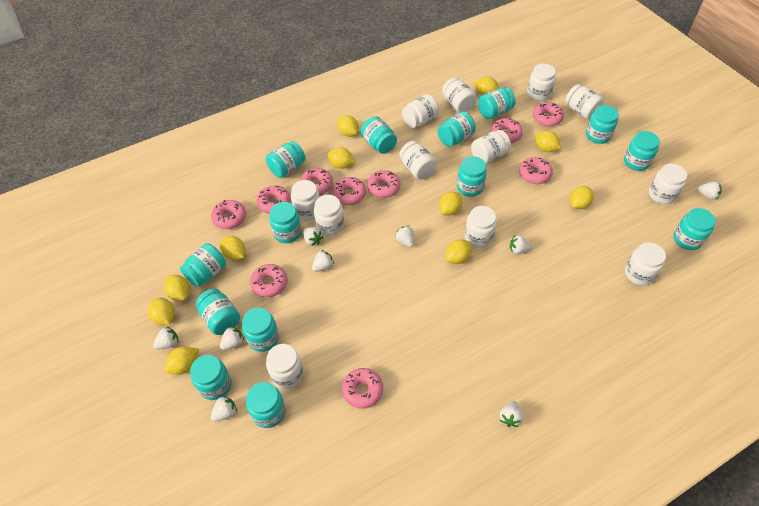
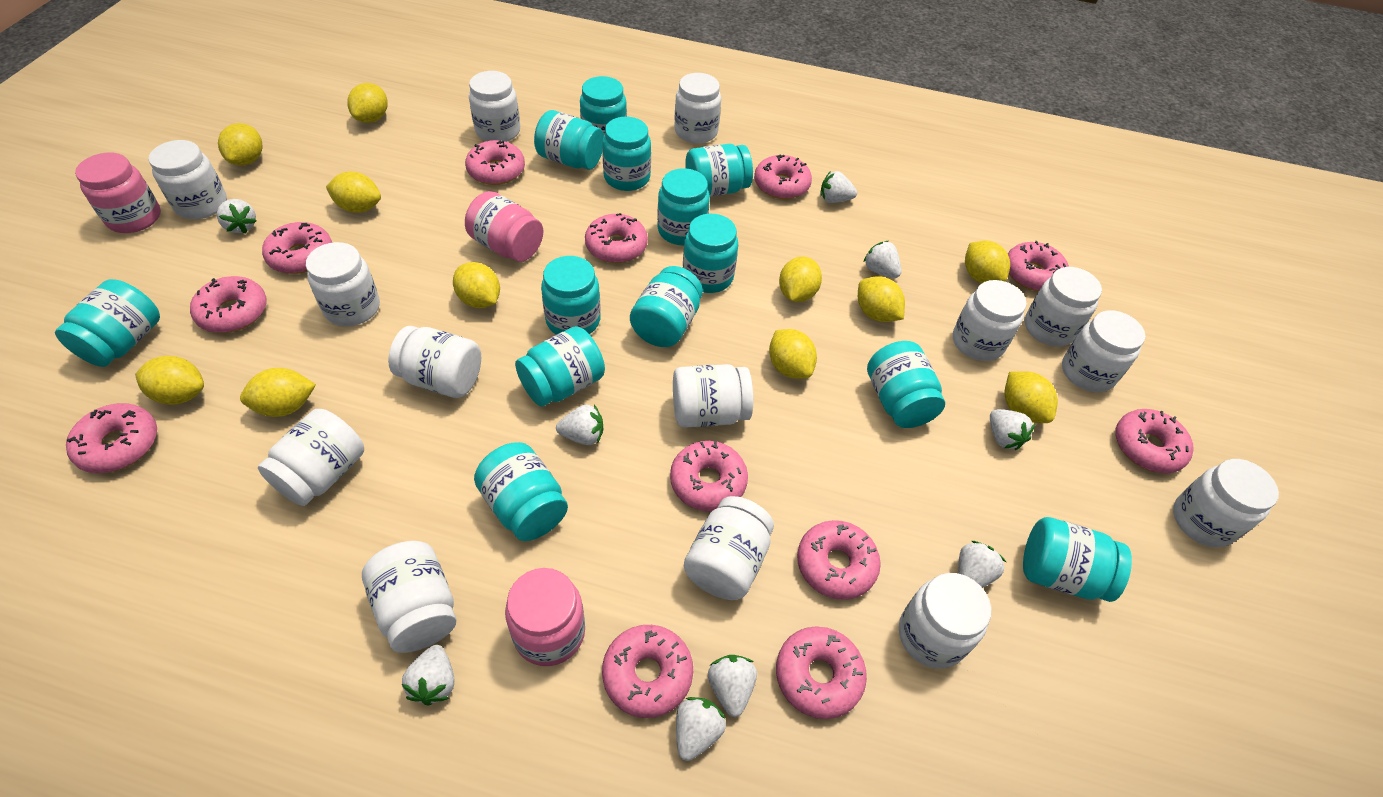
pink donut: [211,200,246,229] [250,264,288,297] [257,186,291,214] [300,168,333,195] [333,177,366,205] [342,368,383,409] [367,170,400,198] [491,118,523,143] [519,157,553,184] [533,102,564,127] = 10 -> [66,403,157,473] [190,276,267,333] [262,222,332,274] [465,140,525,185] [585,213,648,263] [602,625,693,718] [670,441,748,512] [754,155,812,199] [776,626,867,719] [797,520,881,600] [1008,241,1069,291] [1115,409,1194,473] = 12
pink jar: none = 0 -> [75,153,161,233] [465,191,543,262] [505,568,585,666] = 3
turquoise jar: [180,243,226,287] [190,355,231,400] [196,289,240,335] [242,308,279,352] [246,382,286,428] [266,141,306,178] [269,202,301,243] [361,116,397,154] [437,111,476,146] [457,156,487,197] [478,87,516,119] [586,105,619,144] [624,131,660,171] [673,208,716,250] = 14 -> [55,279,160,367] [474,442,568,541] [515,326,605,407] [534,110,604,170] [541,256,601,335] [580,76,627,135] [602,117,651,191] [630,266,703,347] [657,168,710,246] [683,214,738,293] [685,144,753,197] [867,341,945,428] [1023,517,1132,602] = 13
white jar: [266,344,303,389] [291,180,320,221] [314,195,344,236] [399,141,437,179] [402,94,439,128] [442,77,477,113] [465,206,497,248] [471,130,511,164] [527,64,556,101] [565,84,604,119] [625,242,666,285] [649,164,687,204] = 12 -> [149,140,227,219] [258,409,364,506] [306,242,380,326] [362,541,456,653] [388,326,481,398] [469,71,520,142] [673,364,753,428] [675,73,721,144] [684,496,774,600] [899,573,991,669] [953,280,1027,361] [1025,267,1102,347] [1062,310,1145,392] [1173,459,1279,547] = 14

